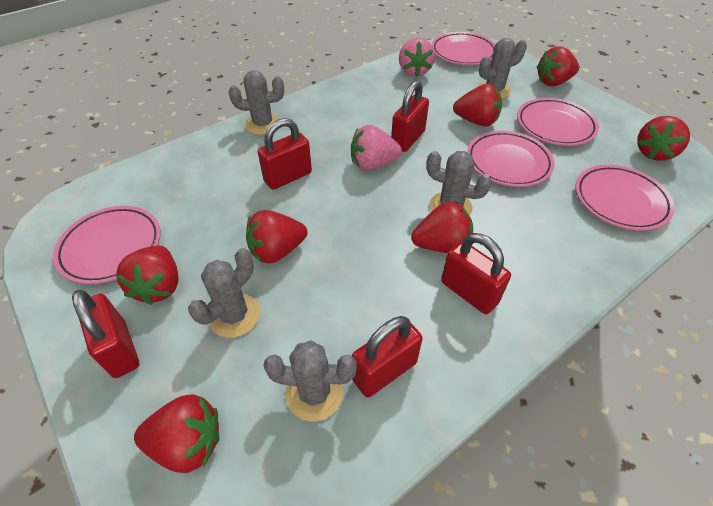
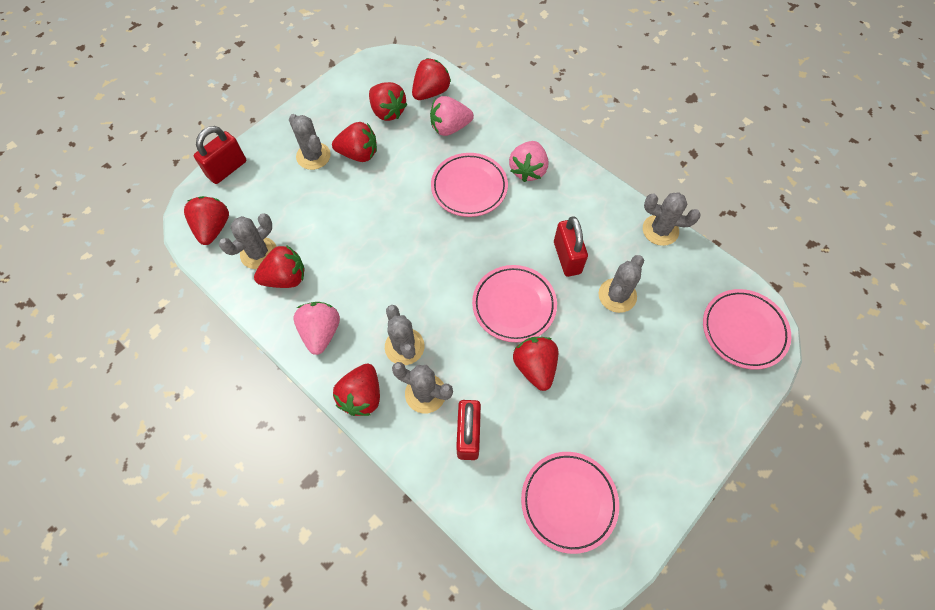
grey cactus: [188,248,260,338] [229,70,284,135] [263,340,357,422] [426,151,492,216] [478,38,527,99] = 5 -> [219,213,277,269] [289,114,331,170] [385,305,425,365] [392,362,453,413] [598,255,644,313] [643,192,701,246] = 6
pink plate: [53,206,161,284] [432,32,495,65] [467,131,555,187] [517,98,599,146] [575,165,675,231] = 5 -> [431,153,508,217] [472,265,557,343] [521,452,619,554] [703,289,791,370] = 4
pink strawberry: [351,125,402,171] [399,38,435,77] = 2 -> [294,302,340,355] [430,96,474,136] [509,141,548,182] = 3
red padlock: [72,290,139,378] [258,118,312,190] [352,316,423,398] [391,80,429,152] [441,233,511,314] = 5 -> [194,126,246,184] [456,400,481,460] [554,217,588,277] = 3

